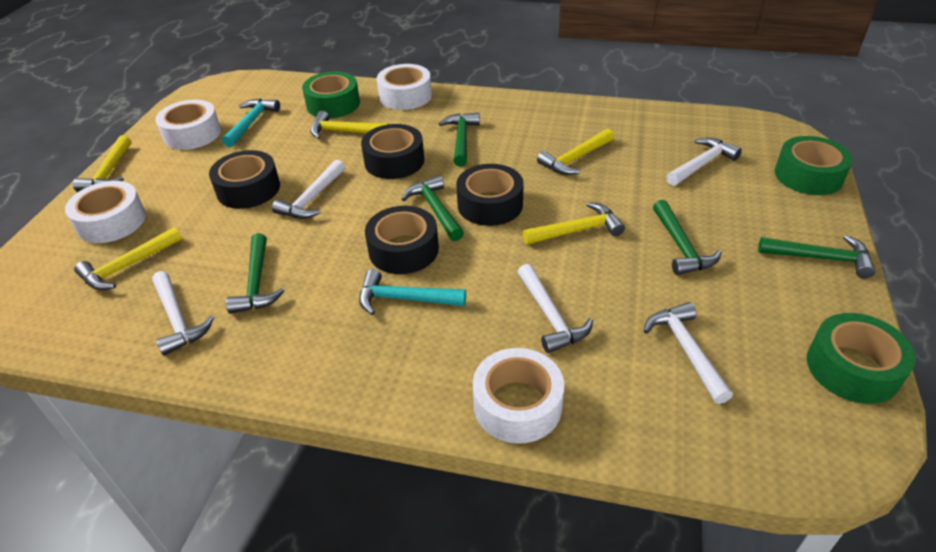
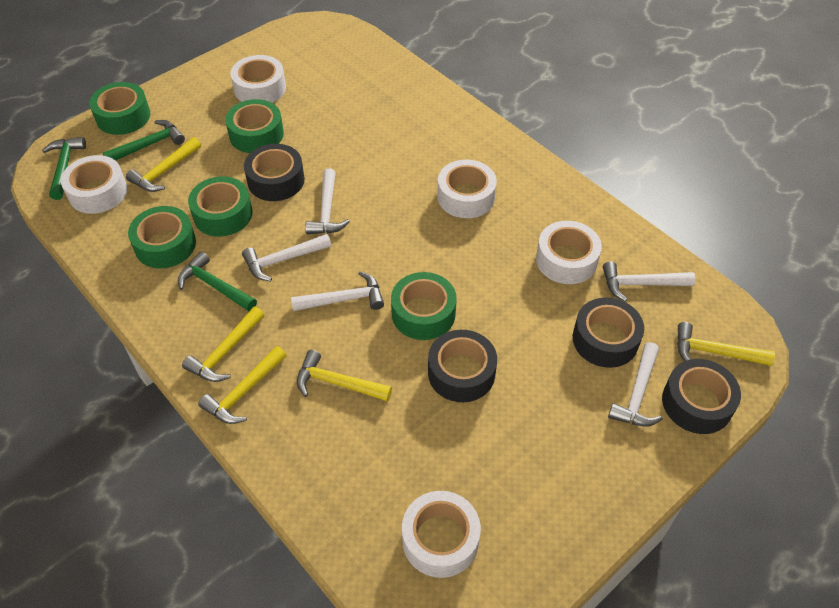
green hammer: [226,233,284,314] [402,175,464,241] [439,112,480,166] [653,200,722,275] [758,235,876,279] = 5 -> [42,137,86,200] [103,120,185,161] [178,251,257,311] = 3
green tape: [302,71,360,118] [775,136,853,195] [807,313,916,404] = 3 -> [89,82,150,135] [128,206,196,268] [188,176,252,237] [225,99,284,153] [391,272,457,340] = 5
turquoise hammer: [222,99,280,147] [359,269,466,315] = 2 -> none = 0
white tape: [65,181,146,243] [155,100,221,150] [377,64,432,110] [473,348,564,444] = 4 -> [61,155,127,214] [230,55,286,103] [402,491,481,578] [437,160,497,218] [536,221,602,284] = 5

